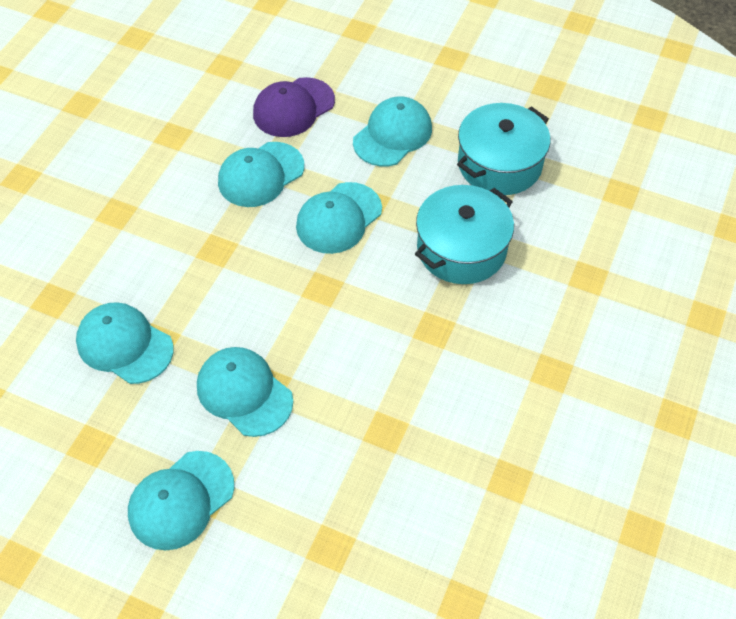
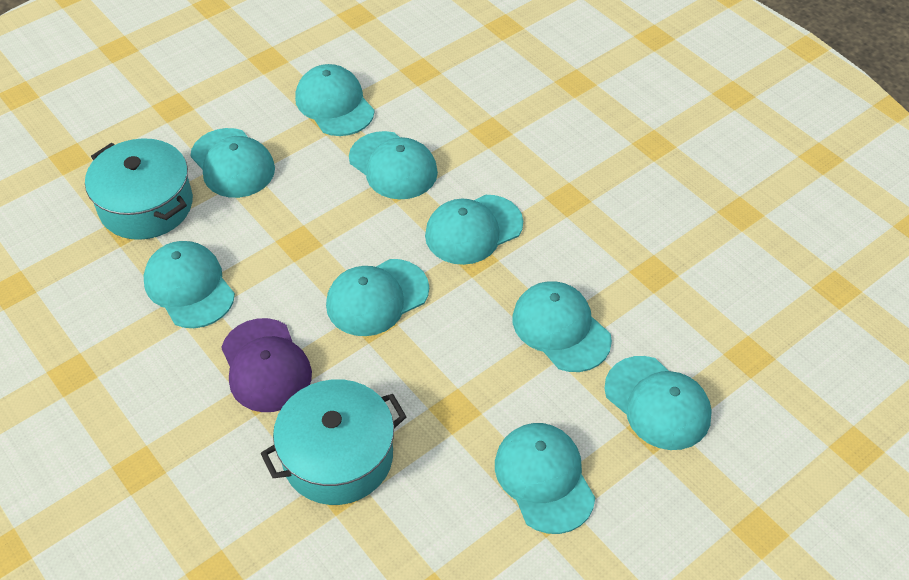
turquoise cap: [76,302,173,384] [128,451,234,551] [197,347,293,437] [218,142,304,207] [296,182,382,254] [353,96,432,166] = 6 -> [143,241,235,328] [190,128,275,198] [295,64,375,136] [326,259,429,336] [349,131,438,199] [425,195,523,265] [495,423,595,534] [512,281,612,372] [604,356,712,450] = 9

